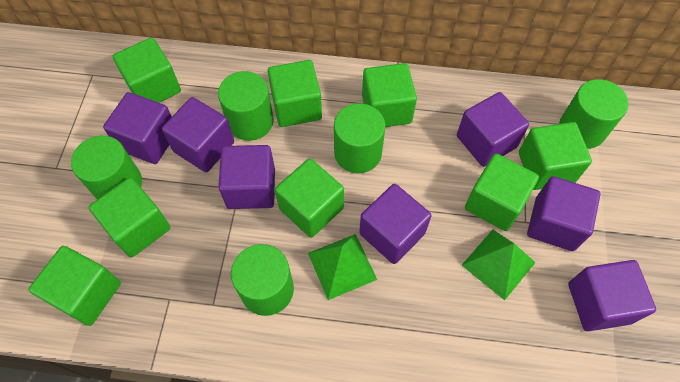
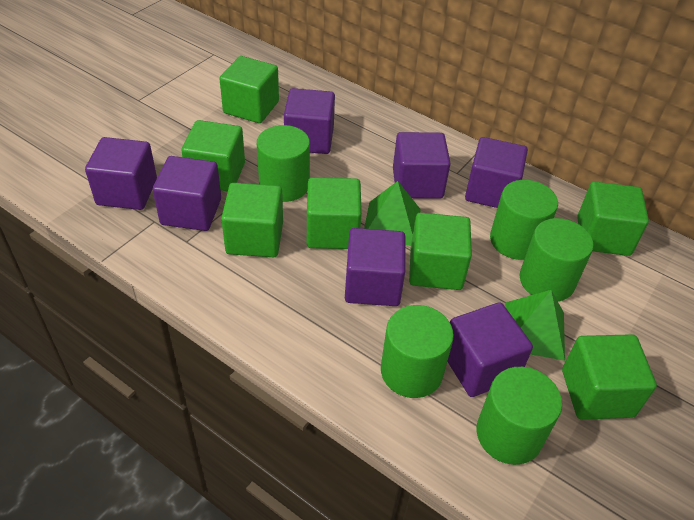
green cube: [28,246,121,326] [89,177,170,257] [113,37,181,103] [268,60,322,127] [275,158,344,238] [362,63,417,127] [465,154,539,231] [519,122,592,190] = 8 -> [181,120,245,191] [220,56,279,123] [221,183,283,257] [307,177,362,249] [409,213,472,290] [562,334,657,420] [577,182,649,256] = 7

